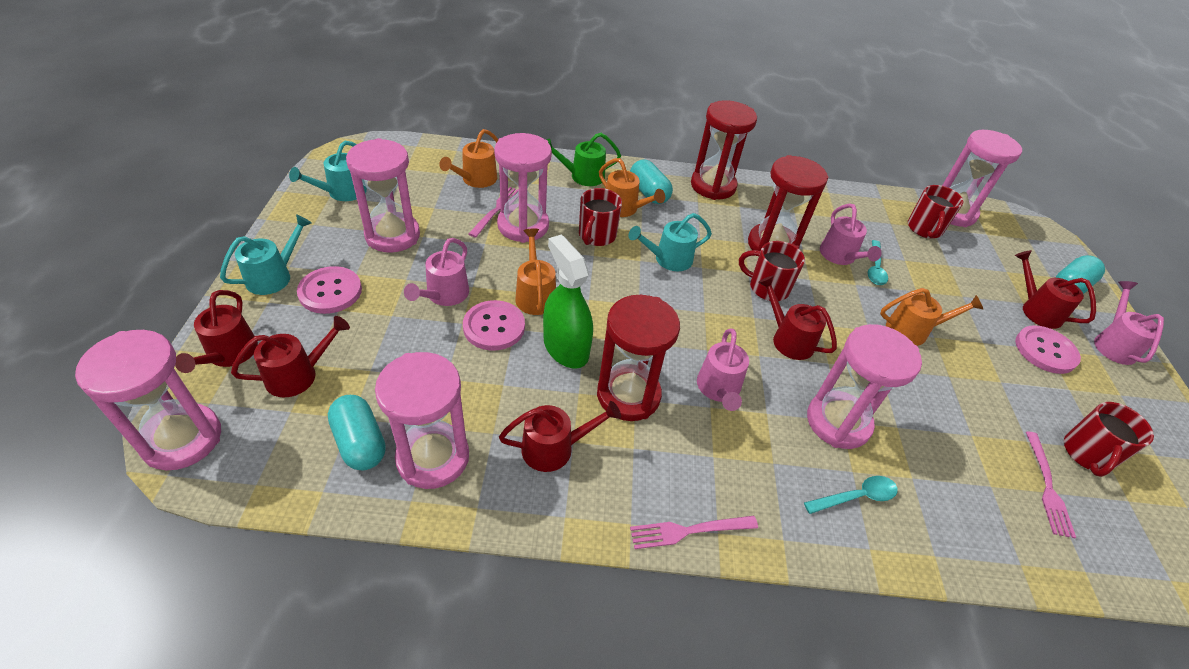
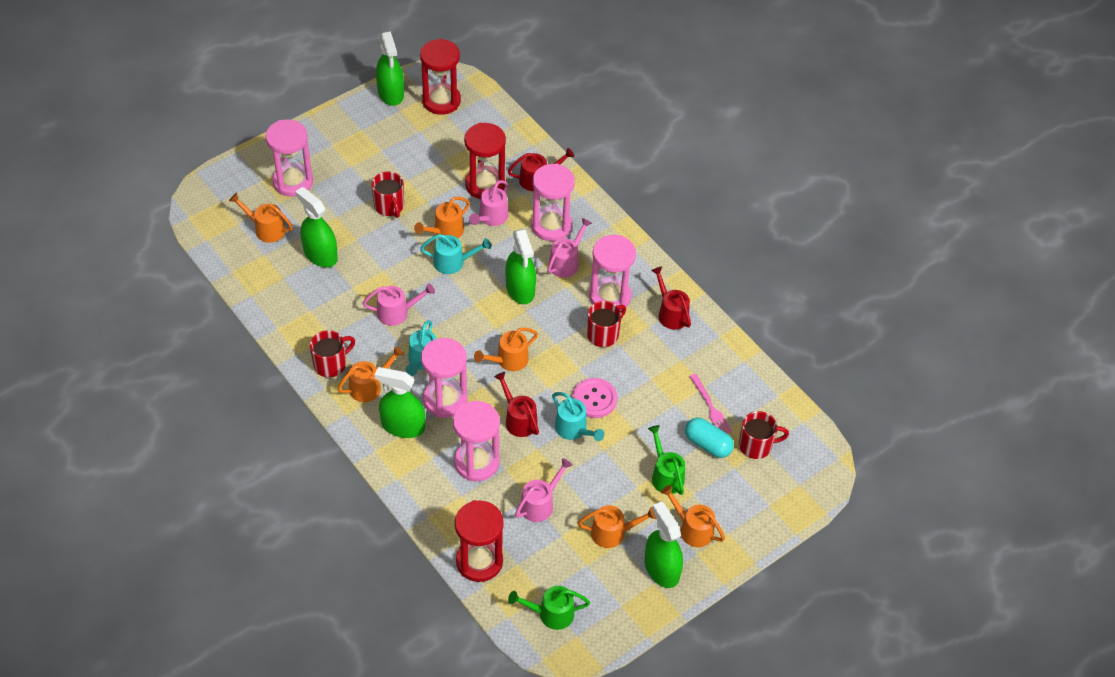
green spray bottle: [543,234,593,369] = 1 -> [295,187,338,267] [374,367,426,438] [376,32,404,106] [505,229,536,304] [644,501,683,588] = 5
green watering can: [547,133,621,186] = 1 -> [508,586,590,630] [648,425,685,495] = 2
orange watering can: [439,129,498,188] [515,229,556,315] [599,158,665,217] [880,288,984,346] = 4 -> [229,193,293,243] [337,346,404,402] [414,197,470,238] [474,327,538,371] [578,505,656,548] [661,485,725,547] = 6
pink button: [297,266,362,314] [463,300,525,351] [1015,325,1081,374] = 3 -> [572,378,617,418] = 1
pink fork: [469,187,519,237] [630,516,758,549] [1026,432,1076,538] = 3 -> [689,374,732,434] = 1
pink hourglass: [75,330,221,471] [346,138,420,253] [375,352,469,489] [494,133,552,243] [807,324,922,449] [942,130,1022,227] = 6 -> [265,120,313,197] [421,338,468,418] [453,401,500,481] [531,163,575,241] [589,235,636,310] = 5
red watering can: [175,290,258,373] [231,316,350,398] [499,401,621,472] [758,276,837,360] [1015,250,1096,329] = 5 -> [494,372,539,437] [508,148,574,191] [651,266,691,330] = 3
turquoise capsule: [328,395,386,470] [630,159,673,204] [1056,255,1105,294] = 3 -> [685,418,734,458] = 1
turquoise spoon: [804,476,898,514] [868,240,888,285] = 2 -> none = 0

